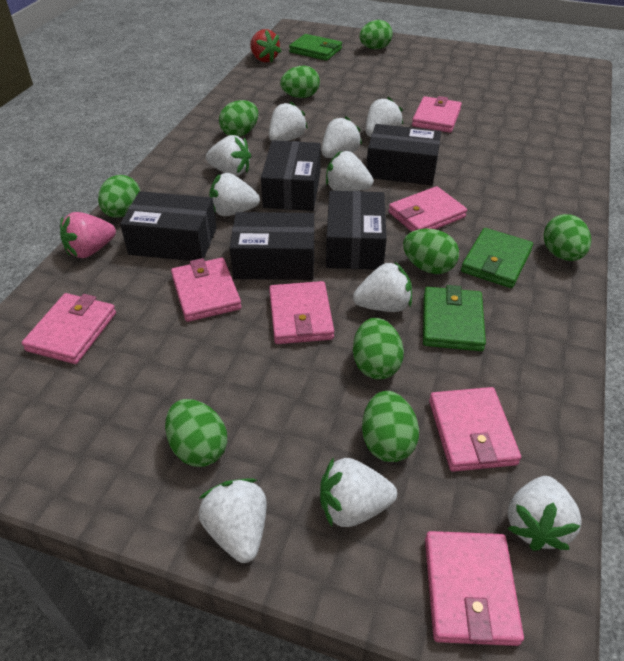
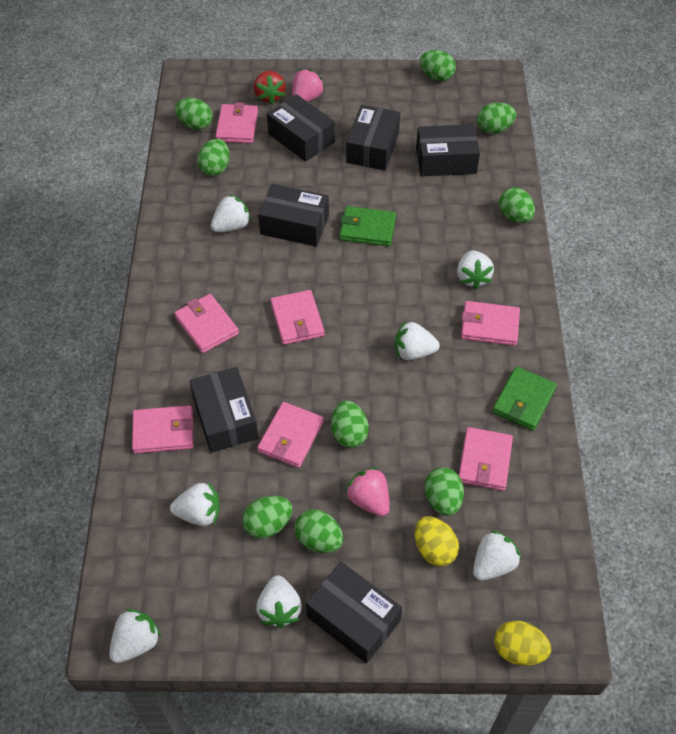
black box: [120,191,217,261] [230,212,314,280] [261,140,321,211] [326,191,387,270] [366,124,441,185] = 5 -> [189,367,258,453] [258,184,329,247] [267,94,335,162] [306,562,402,664] [346,105,400,171] [416,124,480,176] = 6
green wallet: [289,34,342,61] [423,285,486,351] [461,228,533,288] = 3 -> [340,206,396,246] [492,366,557,431] = 2
pink strawberry: [60,212,116,258] = 1 -> [292,69,325,102] [345,467,390,517] = 2
white strawberry: [198,478,267,563] [206,135,251,176] [209,173,260,216] [269,101,308,141] [320,457,397,527] [322,116,362,158] [326,151,373,191] [353,262,412,312] [366,97,403,137] [507,476,582,551] = 10 -> [109,609,161,663] [170,482,220,526] [211,194,251,232] [256,575,302,628] [395,322,440,360] [457,250,494,289] [473,530,521,581] = 7
yellow egg: none = 0 -> [415,516,459,566] [494,621,551,666] = 2

